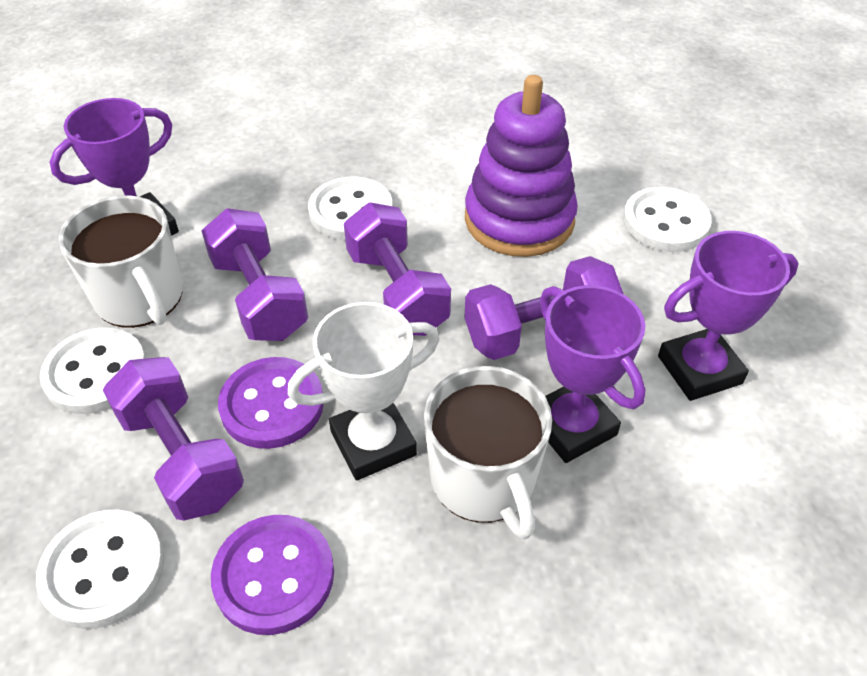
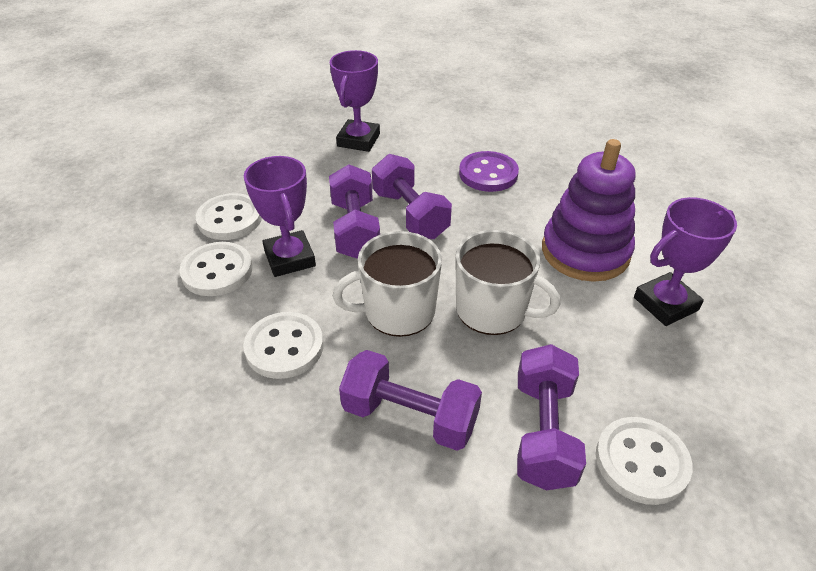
purple button: [211,515,334,635] [218,357,324,449] = 2 -> [459,151,519,192] = 1
white trophy: [288,302,440,480] = 1 -> none = 0

